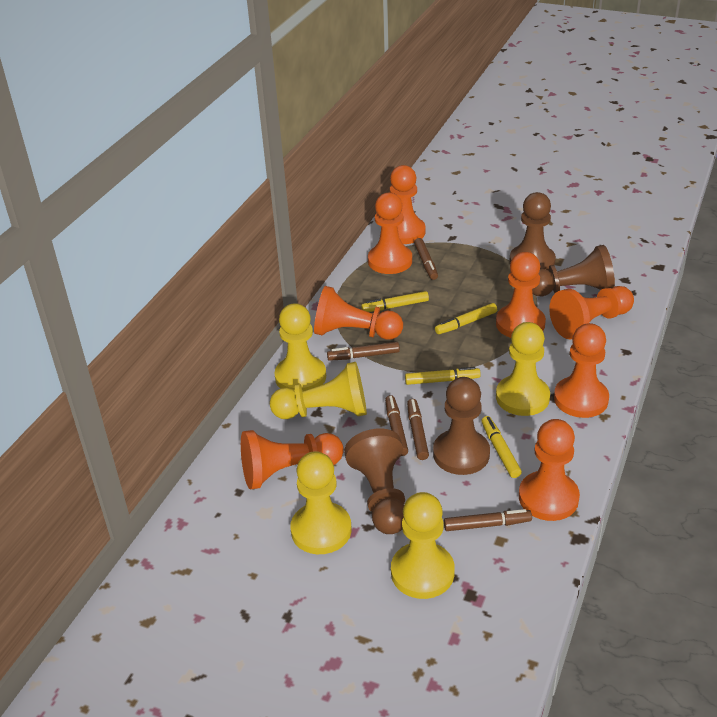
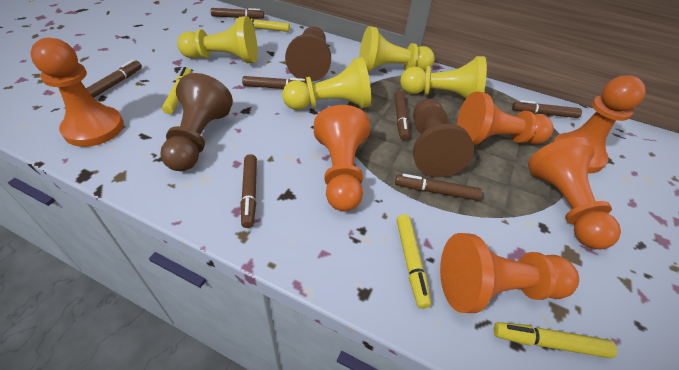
brown marker: [327,342,400,361] [385,395,408,456] [407,399,429,460] [414,238,438,280] [444,509,532,531] = 5 -> [86,60,142,98] [211,8,264,19] [240,154,257,228] [242,76,307,89] [395,91,409,140] [395,174,482,201] [512,100,582,118] = 7
brown pawn: [344,428,405,534] [433,377,490,475] [509,192,556,271] [532,245,615,296] = 4 -> [160,73,233,171] [285,26,331,82] [413,99,474,177] = 3
orange pawn: [241,430,344,489] [314,286,403,340] [368,193,412,274] [390,165,425,244] [496,252,546,338] [519,419,580,521] [549,286,634,339] [554,323,609,418] = 8 -> [30,38,124,147] [314,105,370,211] [440,233,579,313] [457,91,553,145] [528,137,621,249] [552,75,646,173] = 6
yellow pawn: [270,362,367,419] [274,303,326,391] [290,451,351,554] [391,492,455,599] [496,322,550,416] = 5 -> [177,16,258,63] [282,57,371,110] [359,26,435,72] [400,56,487,99] = 4

